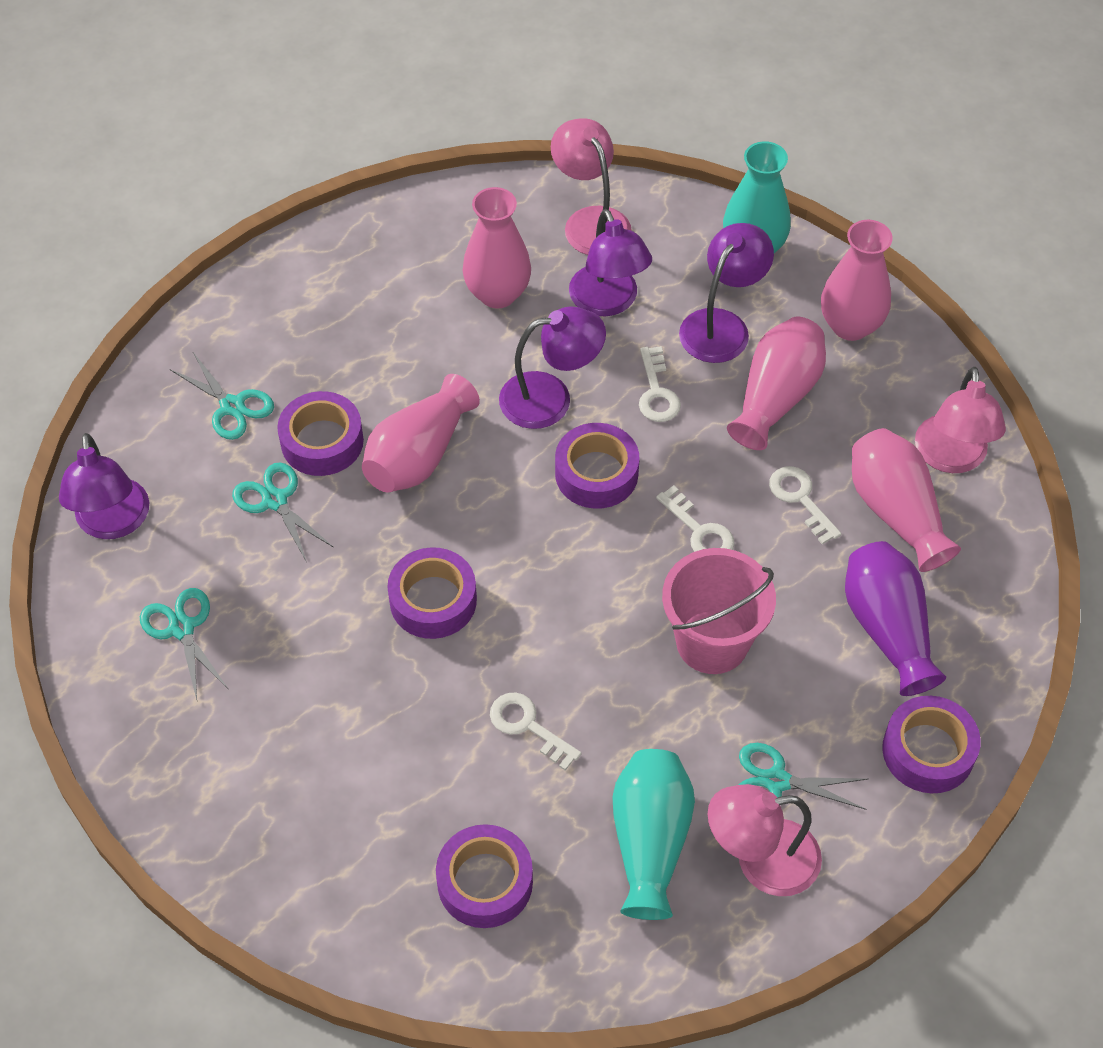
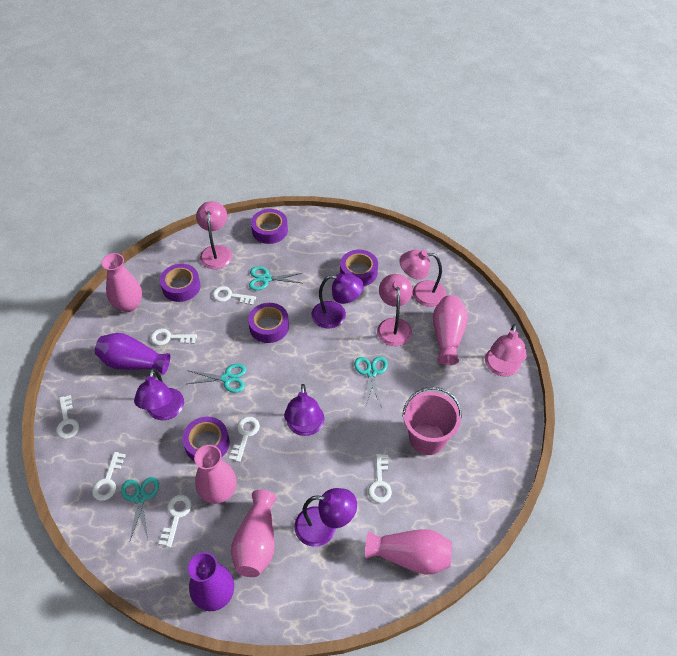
pink lamp: [551,118,632,255] [708,784,822,896] [915,367,1006,473] = 3 -> [196,201,232,269] [377,274,413,346] [400,250,446,307] [485,324,527,376] = 4
purple vase: [845,541,946,696] = 1 -> [95,333,171,375] [188,552,234,611] = 2
turquoise vase: [613,749,695,920] [723,141,791,253] = 2 -> none = 0
white key: [490,692,581,771] [639,346,681,422] [656,485,734,552] [769,466,842,545] = 4 -> [56,395,79,439] [92,452,126,501] [150,329,197,346] [159,495,192,548] [212,286,256,305] [229,417,260,462] [368,454,392,503] = 7

